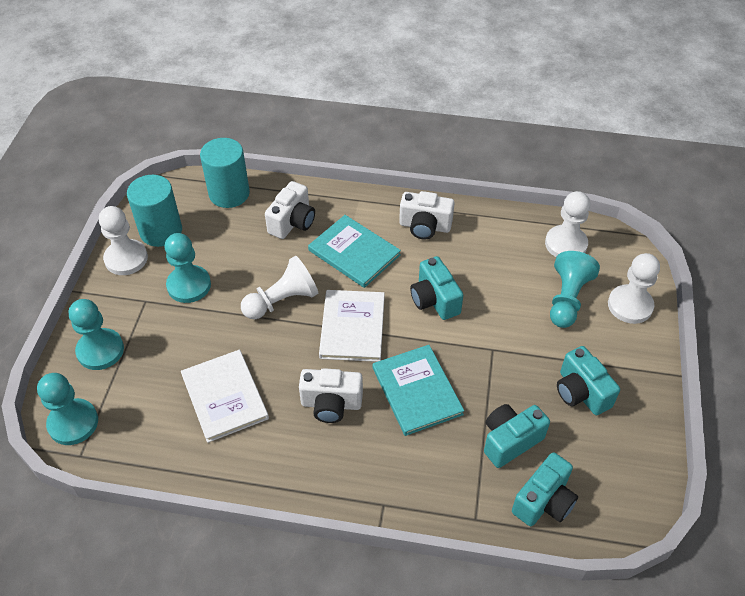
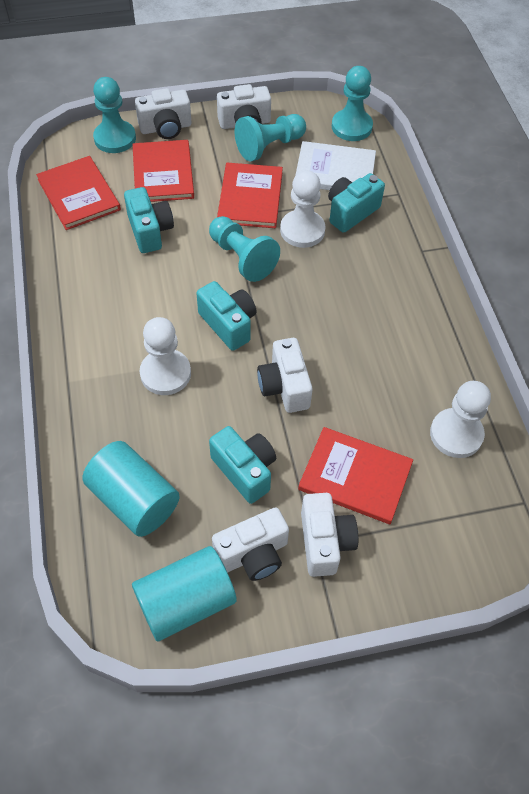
red book: none = 0 -> [36,156,121,230] [133,140,194,202] [217,163,283,228] [298,427,413,524] = 4
turquoise book: [308,215,401,288] [373,345,464,436] = 2 -> none = 0
white book: [181,350,269,443] [319,290,385,362] = 2 -> [295,141,376,190] = 1
white camera: [265,181,315,239] [299,368,363,423] [399,191,455,239] = 3 -> [135,88,191,139] [212,507,289,581] [217,84,271,129] [257,338,313,413] [301,493,358,577] = 5
white pawn: [99,206,148,275] [241,256,318,319] [545,191,590,257] [608,253,660,324] = 4 -> [140,317,191,395] [280,170,326,248] [430,381,491,458] = 3

